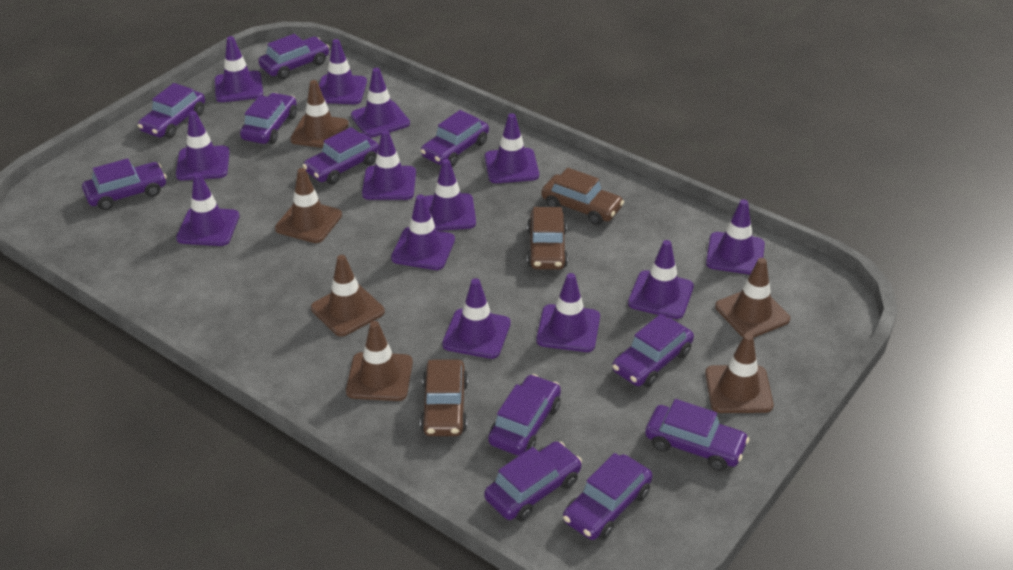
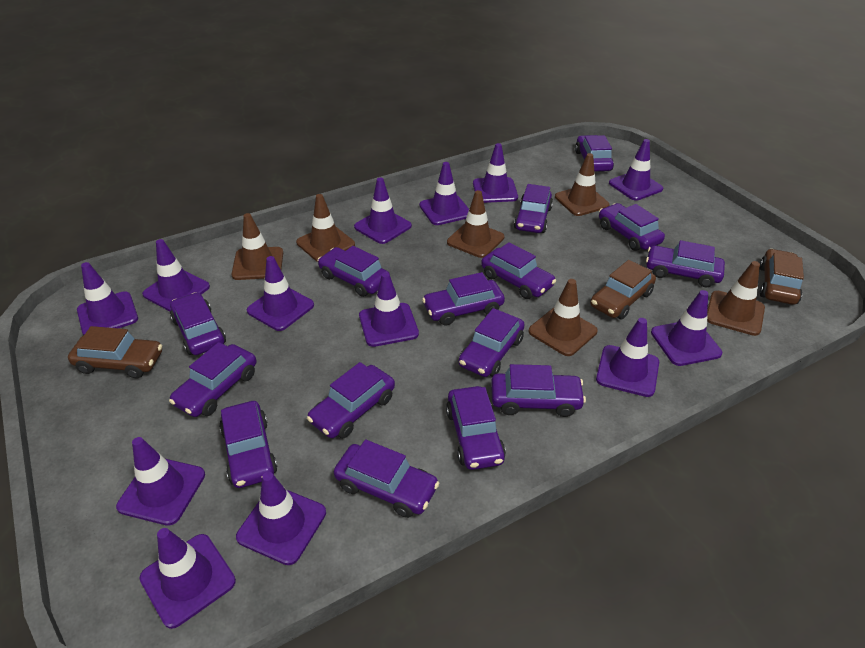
purple car: [82,158,167,210] [138,83,205,138] [240,93,297,144] [258,34,330,79] [303,127,379,185] [420,110,489,167] [484,441,582,522] [488,374,561,456] [563,453,653,540] [612,314,694,388] [645,399,749,471] = 11 -> [169,342,256,417] [170,292,226,355] [219,401,277,488] [307,362,395,438] [318,246,390,297] [334,439,439,518] [422,272,505,326] [446,386,506,470] [459,308,525,377] [481,242,556,299] [491,364,586,417] [514,184,553,233] [575,135,614,172] [599,203,665,251] [646,240,725,287] = 15

